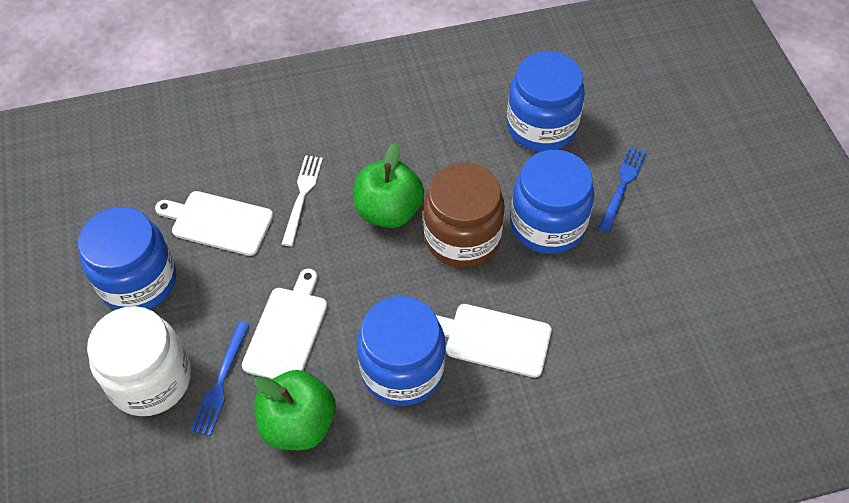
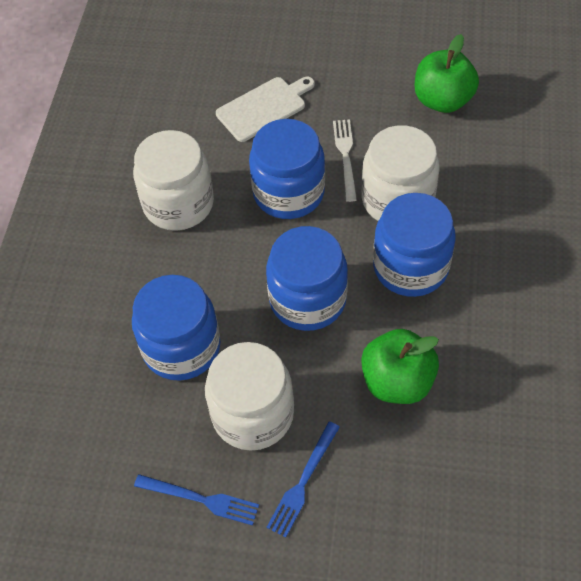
brown jar: [423,163,505,268] = 1 -> none = 0
white cutting board: [155,191,273,256] [242,269,327,379] [436,304,552,378] = 3 -> [216,77,315,142] = 1
white jar: [87,306,191,416] = 1 -> [133,130,214,231] [205,342,294,451] [361,125,440,221] = 3

